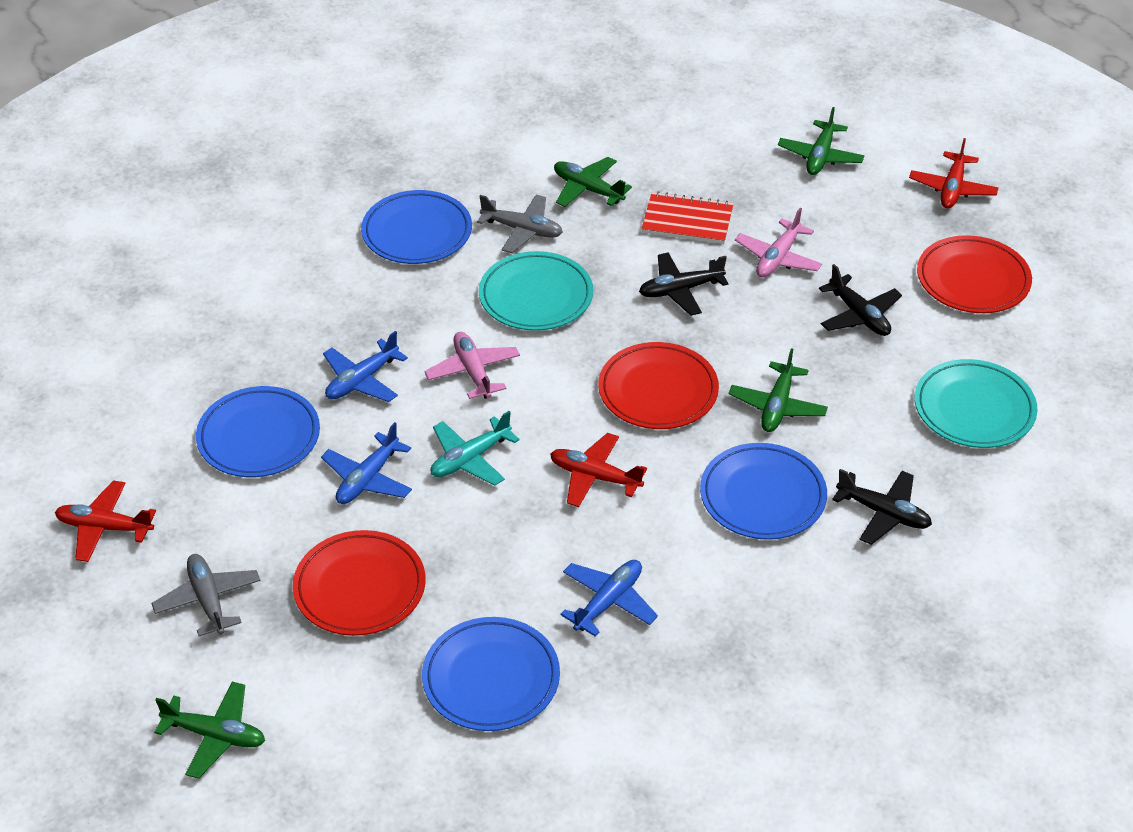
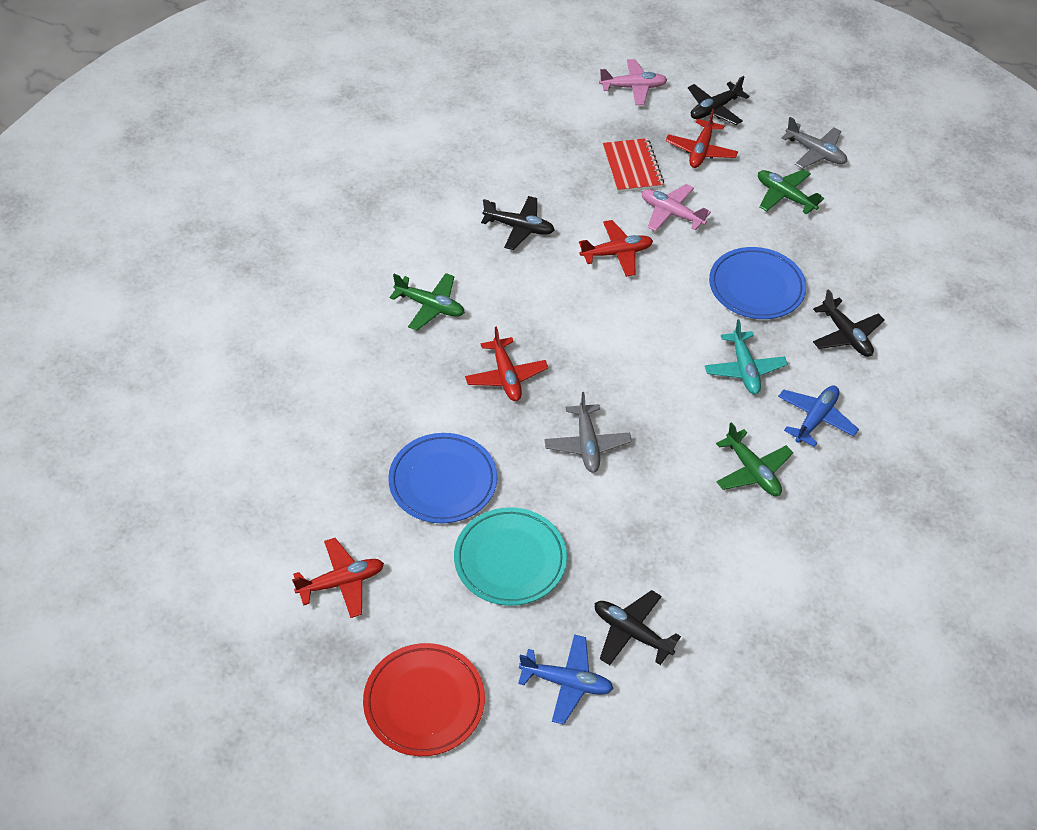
black plane: [639,252,729,316] [819,264,902,336] [832,469,932,545] = 3 -> [481,196,555,250] [595,590,681,665] [688,76,750,125] [813,289,884,357] = 4
blue plane: [321,422,412,504] [323,331,408,402] [560,560,658,637] = 3 -> [518,634,614,725] [778,386,859,447] = 2
blue plate: [196,386,320,477] [361,190,472,264] [422,617,560,731] [700,443,827,540] = 4 -> [388,433,497,524] [709,247,806,319] = 2
green plane: [154,682,265,779] [554,157,632,207] [729,348,828,432] [778,107,865,175] = 4 -> [390,273,465,331] [716,422,793,496] [758,169,824,215] = 3
red plane: [55,480,156,562] [550,433,647,507] [909,138,998,208] = 3 -> [292,538,384,618] [465,327,548,401] [579,220,653,277] [666,109,738,168] = 4
red plate: [293,530,425,636] [598,342,719,429] [917,235,1032,313] = 3 -> [363,643,485,756] = 1
turquoise plate: [479,251,593,331] [915,359,1037,448] = 2 -> [454,507,567,606] = 1

